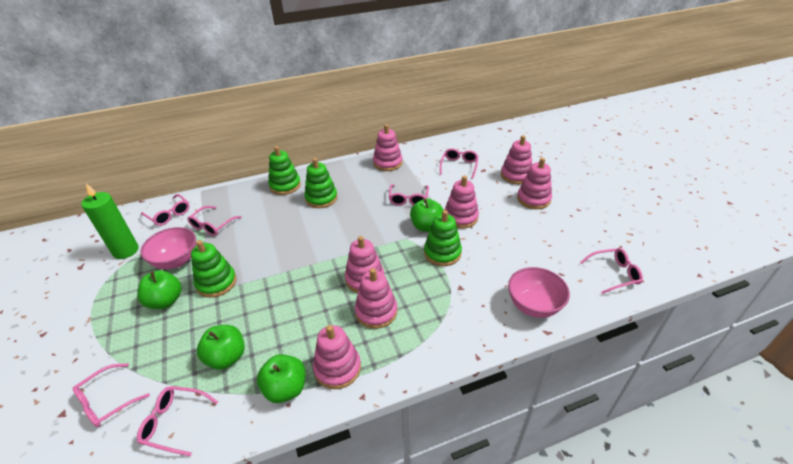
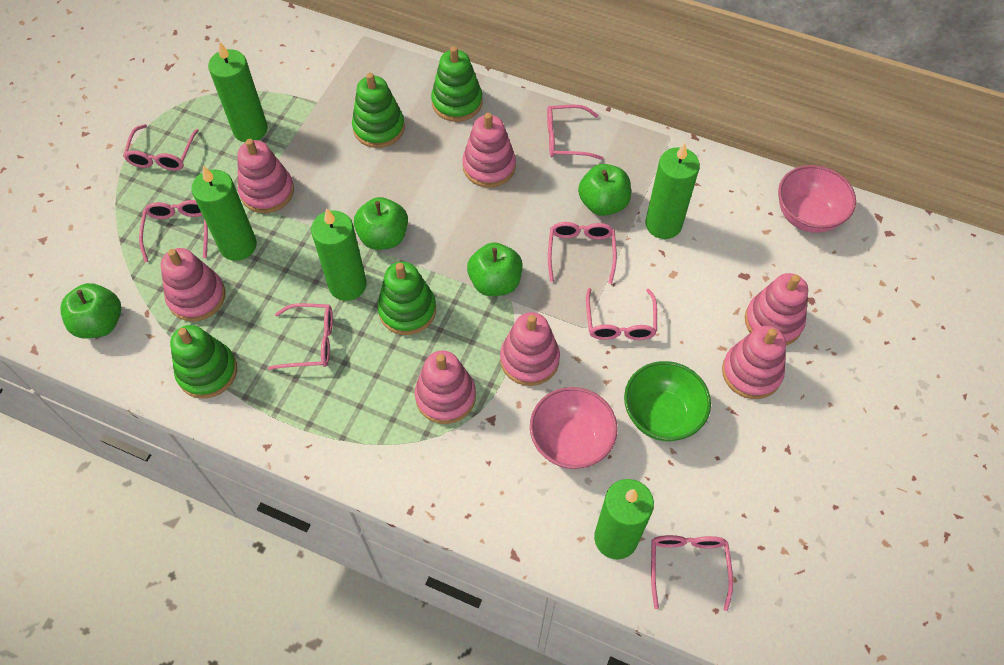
green bowl: none = 0 -> [624,361,711,441] = 1
green candle: [81,184,139,259] = 1 -> [191,166,257,261] [208,41,268,142] [311,208,367,301] [594,479,654,560] [645,143,700,239] = 5

